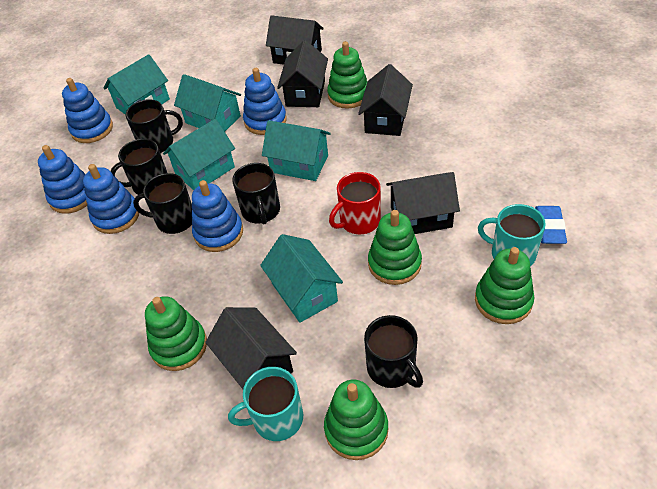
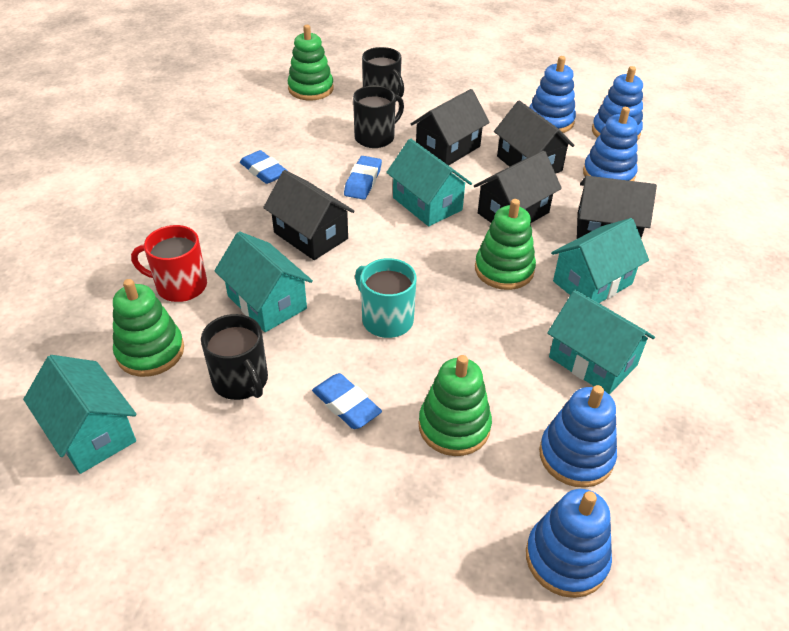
black mug: [111,139,167,195] [126,99,183,153] [133,173,192,234] [232,163,280,224] [364,315,423,388] = 5 -> [201,314,268,400] [353,86,404,148] [362,47,404,102] = 3
blue eraser: [535,206,567,244] = 1 -> [240,150,288,184] [312,373,382,429] [344,156,382,200] = 3
green stacking toy: [145,296,207,371] [324,380,388,460] [327,41,367,109] [368,210,422,285] [475,247,534,324] = 5 -> [113,279,184,377] [288,25,334,100] [419,355,492,456] [475,199,536,290] = 4
turquoise mug: [228,367,303,441] [478,204,546,266] = 2 -> [355,258,416,338] = 1

